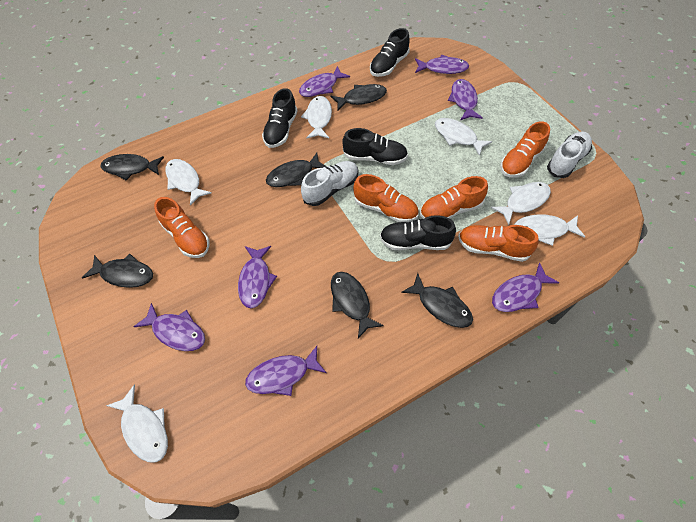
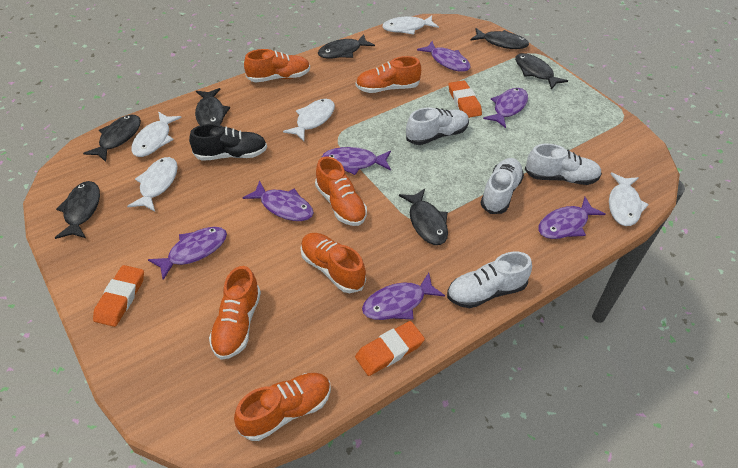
black fish: [82,254,153,288] [101,154,164,181] [266,153,326,187] [330,84,387,111] [331,272,384,338] [401,273,473,328] = 6 -> [55,181,100,239] [83,115,141,162] [195,88,230,125] [318,34,375,58] [399,189,448,245] [470,28,529,49] [515,53,568,90] = 7
black shoe: [262,88,298,148] [342,128,408,165] [370,28,410,77] [380,215,456,250] = 4 -> [189,124,267,161] = 1
orange eraser: none = 0 -> [93,265,144,327] [355,321,425,376] [449,80,482,118] = 3
orange shoe: [154,197,210,258] [353,174,419,222] [420,176,488,219] [458,225,539,262] [500,121,550,177] = 5 -> [209,266,261,360] [234,373,331,441] [244,49,310,82] [300,233,366,293] [315,156,367,226] [356,56,421,93] = 6
white fish: [106,385,168,462] [165,159,212,206] [301,96,332,139] [435,118,492,156] [491,182,551,225] [514,214,585,246] = 6 -> [127,157,178,211] [131,111,182,157] [283,99,335,141] [382,15,439,35] [609,172,649,226] = 5
white shoe: [301,161,358,206] [547,132,592,178] = 2 -> [406,107,469,145] [447,252,532,308] [481,158,524,214] [525,144,602,185] = 4

